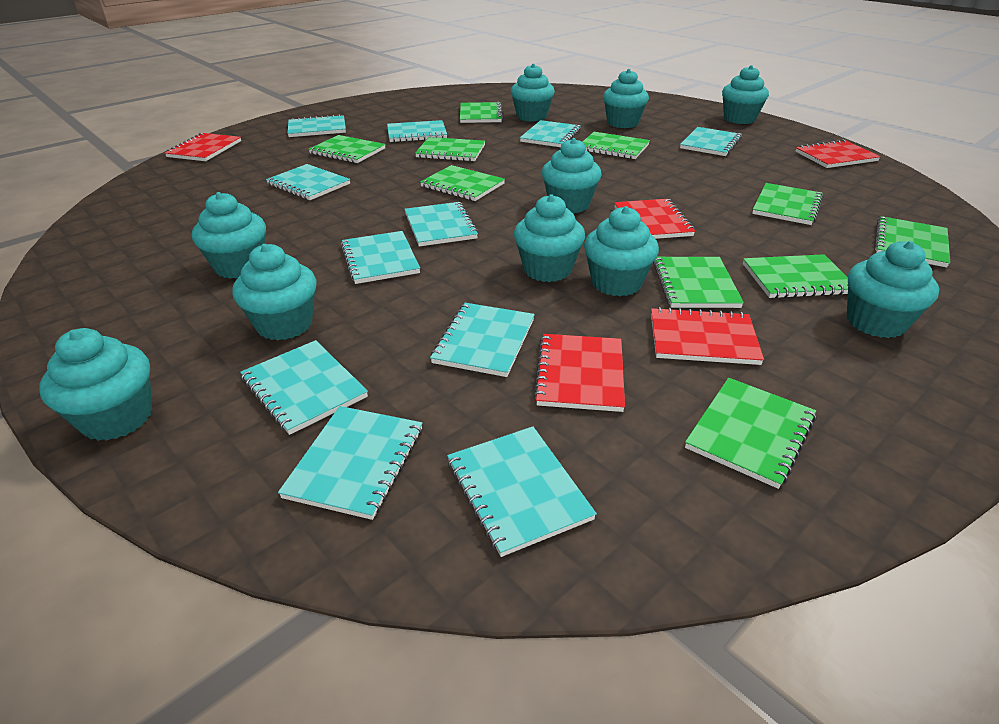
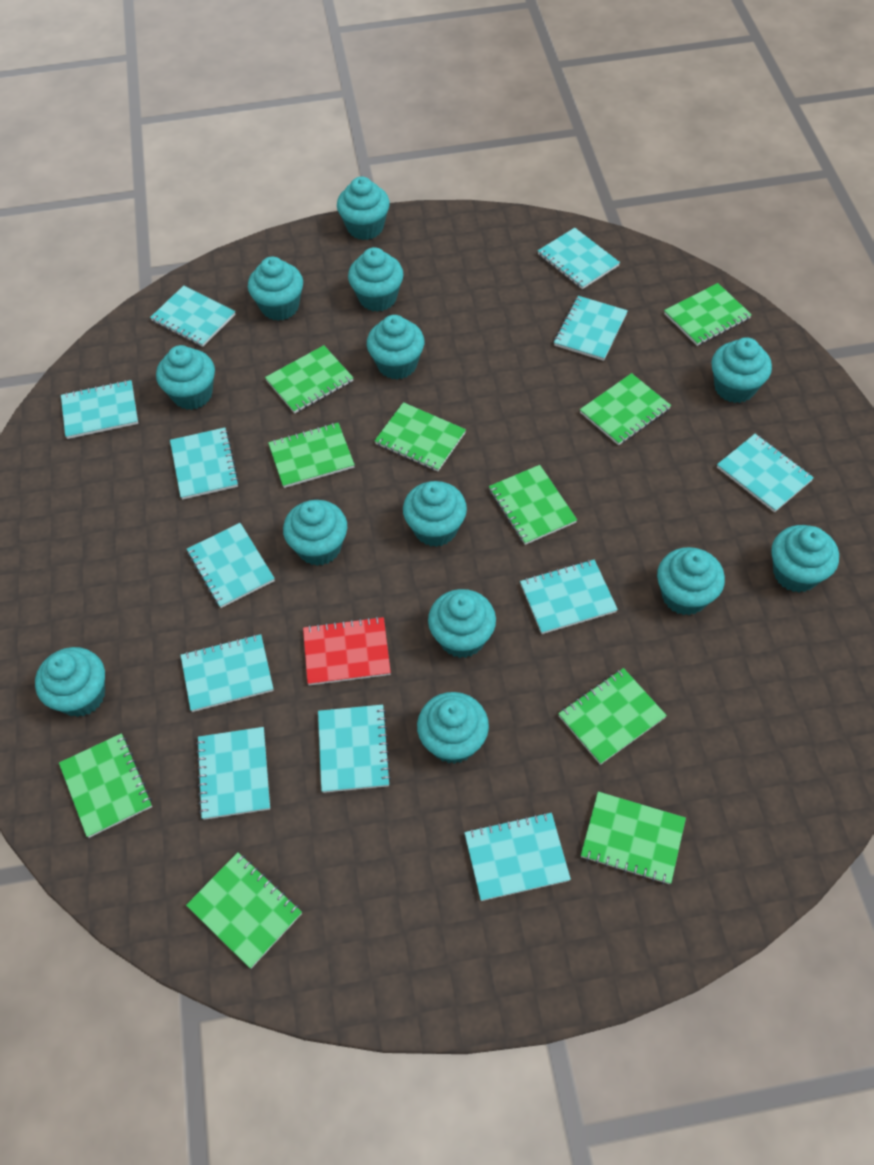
red notebook: [165,133,241,161] [533,334,625,412] [614,199,695,239] [651,307,764,365] [795,140,881,168] = 5 -> [303,617,391,685] = 1
turquoise cupcake: [39,328,152,441] [192,192,266,279] [232,244,317,340] [511,64,555,122] [514,194,585,282] [542,138,602,213] [584,206,659,296] [603,69,649,128] [722,65,769,124] [847,241,939,338] = 10 -> [35,647,105,717] [156,345,215,410] [248,257,303,321] [283,500,347,566] [337,176,390,240] [348,247,404,312] [367,315,424,379] [403,481,467,547] [417,692,489,764] [428,589,496,658] [657,547,725,615] [711,337,772,403] [771,525,839,592] = 13
turquoise notebook: [240,340,368,435] [266,164,350,200] [278,406,422,520] [287,114,346,137] [341,231,420,284] [387,120,447,142] [405,202,479,247] [430,303,535,377] [447,426,597,557] [520,120,581,147] [680,127,742,156] = 11 -> [61,380,138,439] [150,285,236,347] [170,428,239,500] [180,634,274,712] [187,523,275,608] [196,727,270,820] [318,705,391,793] [464,812,571,901] [520,560,618,634] [538,228,620,289] [554,296,628,361] [717,434,814,512] = 12

